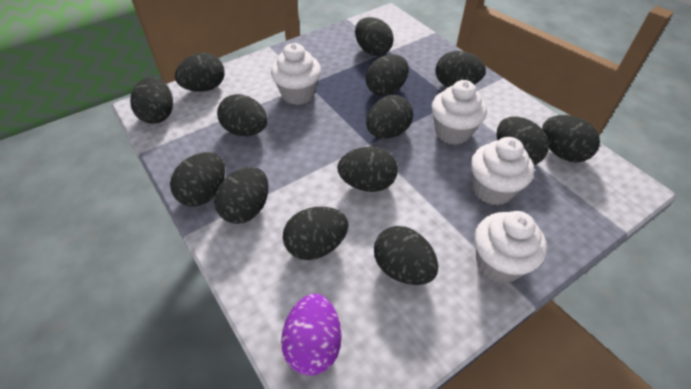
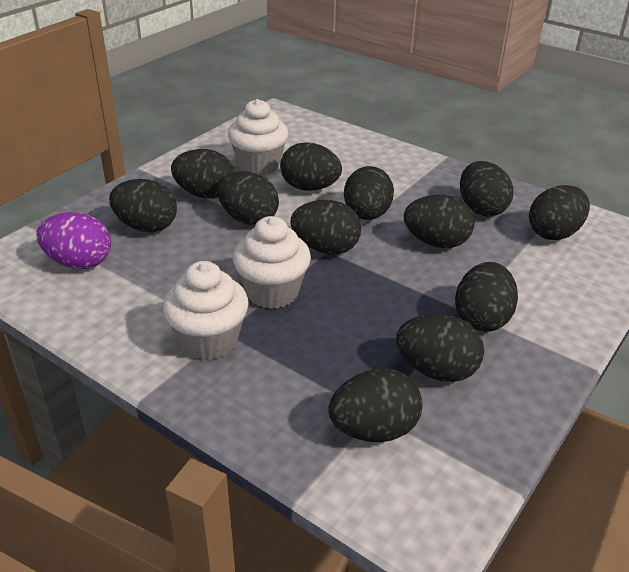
black egg: [130,77,173,124] [170,152,225,207] [175,53,224,92] [214,167,269,224] [217,94,268,136] [283,207,348,260] [337,147,398,192] [355,17,394,56] [366,54,409,96] [366,95,413,139] [374,226,438,285] [436,51,486,87] [496,117,549,165] [542,115,600,163] = 14 -> [109,179,177,232] [171,149,234,199] [217,171,279,225] [280,142,342,191] [290,200,361,254] [328,369,422,442] [344,166,394,220] [396,314,484,382] [404,195,475,248] [455,262,518,332] [460,161,513,217] [529,185,590,240] = 12
white cupcake: [271,43,321,105] [432,80,487,145] [471,137,534,205] [474,211,547,283] = 4 -> [163,261,249,360] [228,99,289,175] [233,216,311,309] = 3

